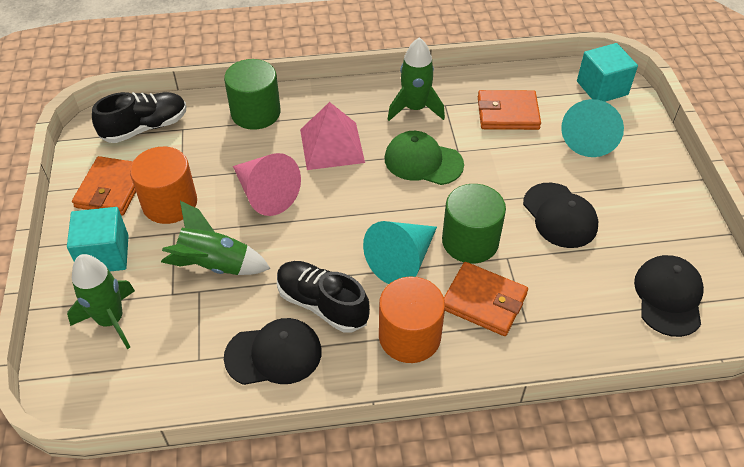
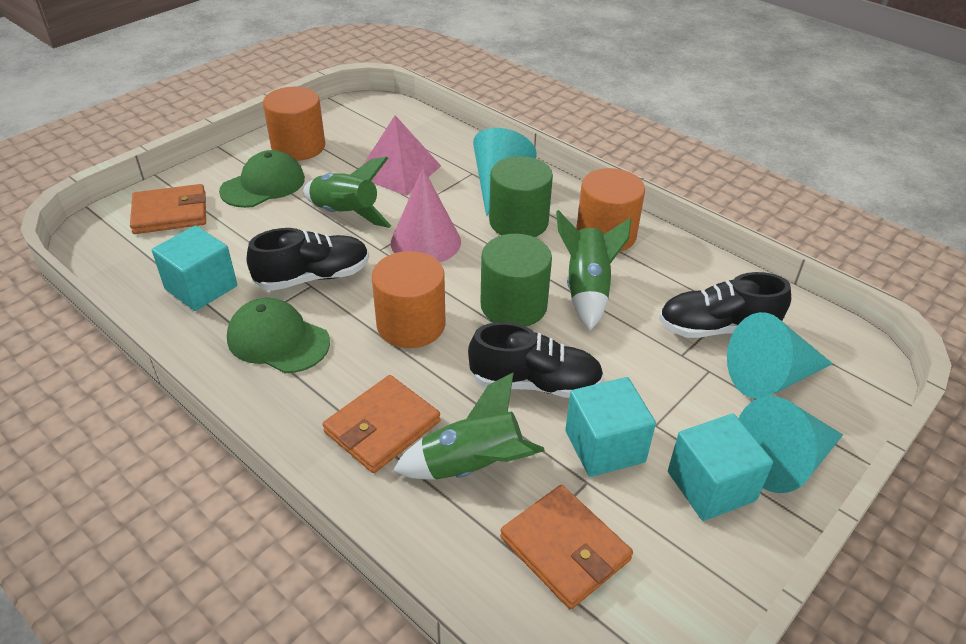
black cap: [224,318,322,385] [523,183,598,248] [634,255,704,337] = 3 -> none = 0
black shoe: [92,92,186,143] [277,261,370,333] = 2 -> [247,228,369,291] [468,322,604,398] [659,272,791,338] = 3
green cap: [385,131,464,185] = 1 -> [219,150,305,208] [227,298,330,373] = 2
orange cylinder: [130,147,197,224] [379,276,445,363] = 2 -> [263,87,325,161] [372,251,446,348] [576,168,645,252] = 3
turquoise cone: [363,221,437,284] [561,99,624,157] = 2 -> [473,128,536,216] [727,312,833,399] [739,396,843,493] = 3
turquoise cube: [67,207,129,271] [577,43,638,102] = 2 -> [152,225,237,311] [565,377,656,477] [668,414,773,521] = 3

